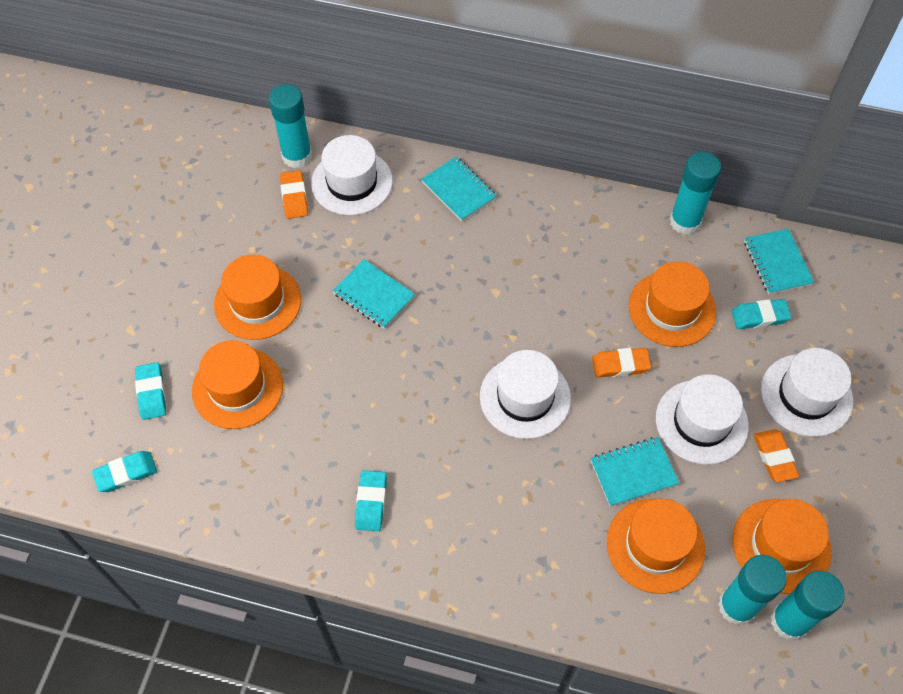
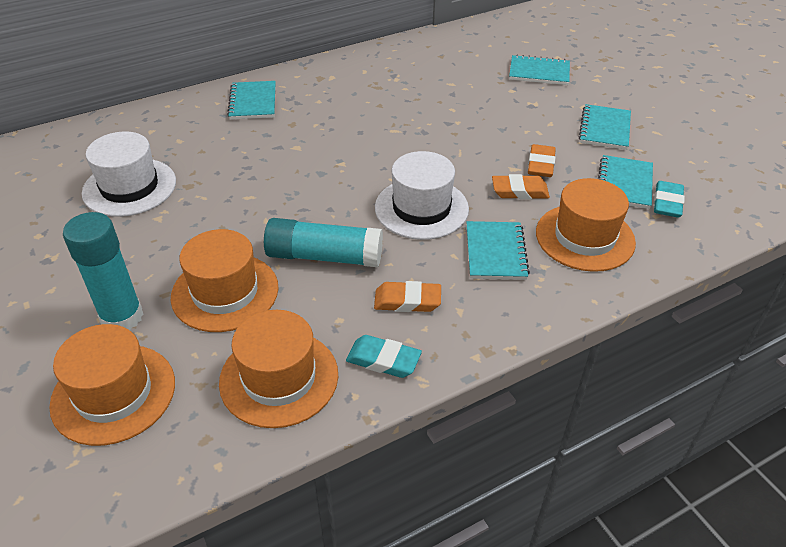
orange hat: [192,340,283,429] [214,255,301,340] [607,499,705,594] [629,261,716,347] [732,499,832,594] = 5 -> [49,324,175,446] [171,229,279,332] [219,310,338,428] [536,178,636,272] = 4
turquoise eraser: [92,451,157,492] [135,362,166,420] [355,470,387,531] [731,299,792,329] = 4 -> [346,335,422,378] [654,181,685,218] = 2
turquoise glue stick: [269,84,312,168] [670,152,721,235] [718,555,787,625] [770,571,845,641] = 4 -> [63,212,143,330] [264,218,383,267] = 2
turquoise notebook: [333,259,415,329] [421,157,497,222] [590,437,679,506] [744,229,814,294] = 4 -> [227,81,276,120] [466,221,530,280] [509,54,570,85] [579,104,631,150] [598,155,653,209] = 5
white hat: [311,135,393,215] [480,350,571,439] [656,374,749,465] [761,348,853,437] = 4 -> [82,132,176,217] [375,151,469,240] = 2

